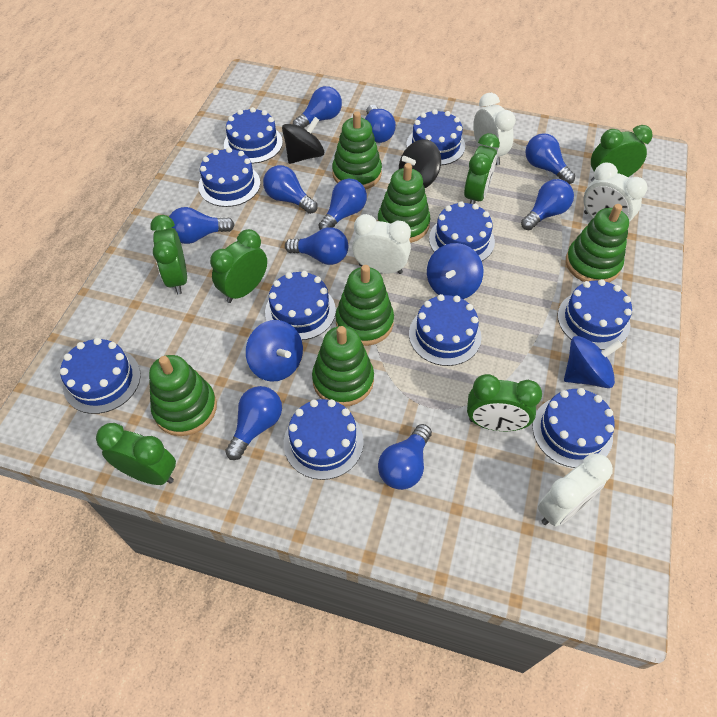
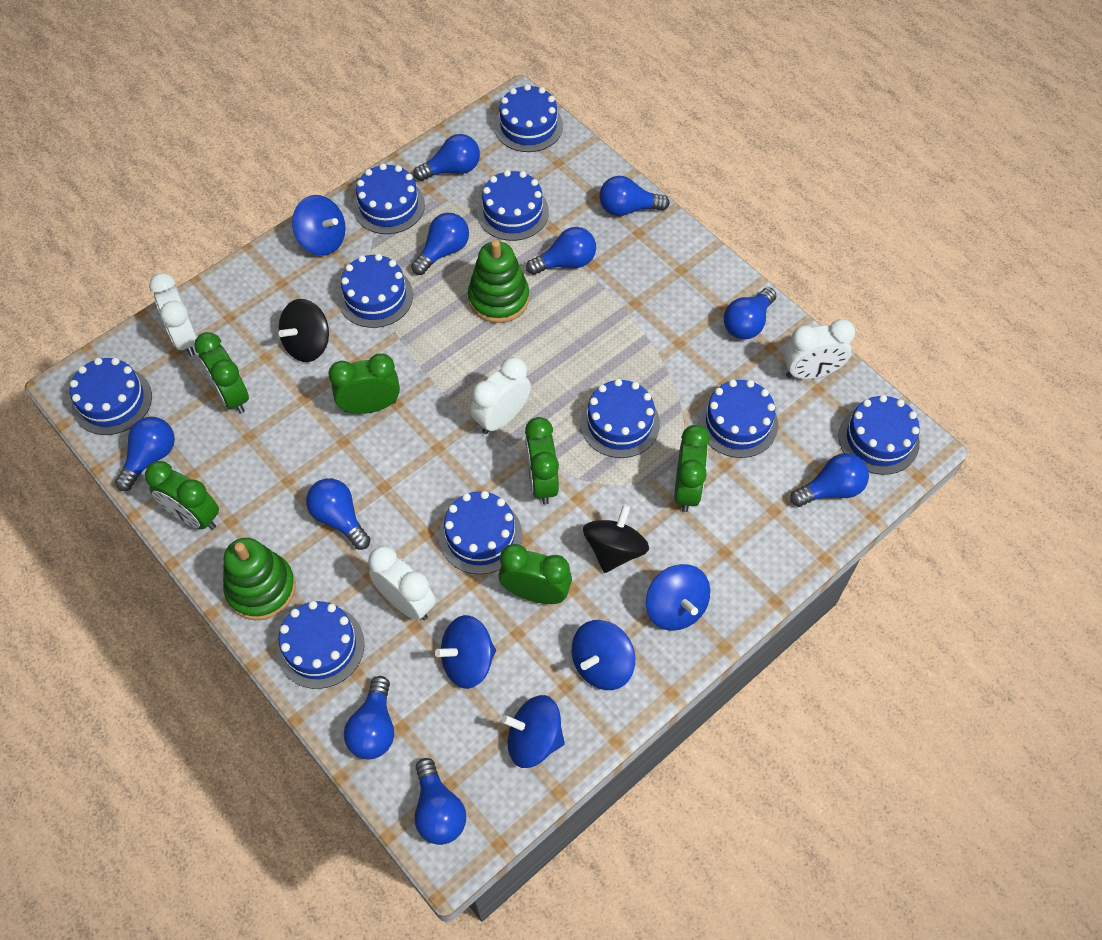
blue spinning top: [246,320,303,382] [427,243,483,299] [564,336,623,388] = 3 -> [292,195,346,256] [435,615,496,689] [502,695,565,768] [572,620,635,690] [646,564,710,631] = 5
green stacking toy: [149,355,217,436] [312,326,374,407] [332,111,382,190] [335,265,394,346] [378,163,431,243] [566,204,629,283] = 6 -> [223,538,296,620] [468,240,529,323] = 2

